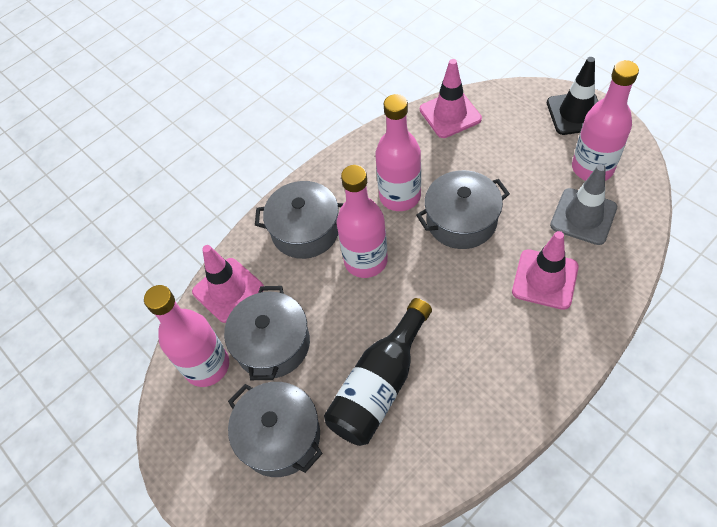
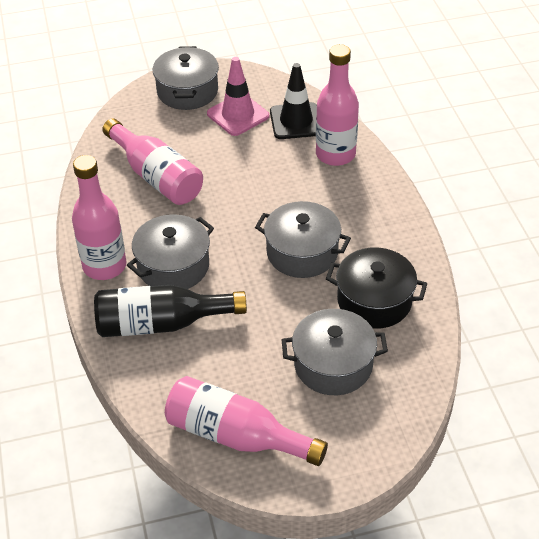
black pot: none = 0 -> [326,248,427,328] = 1
grey traffic cone: [550,164,617,245] = 1 -> none = 0
pink traffic cone: [192,245,264,323] [420,59,482,138] [512,231,579,310] = 3 -> [207,57,269,136] = 1

